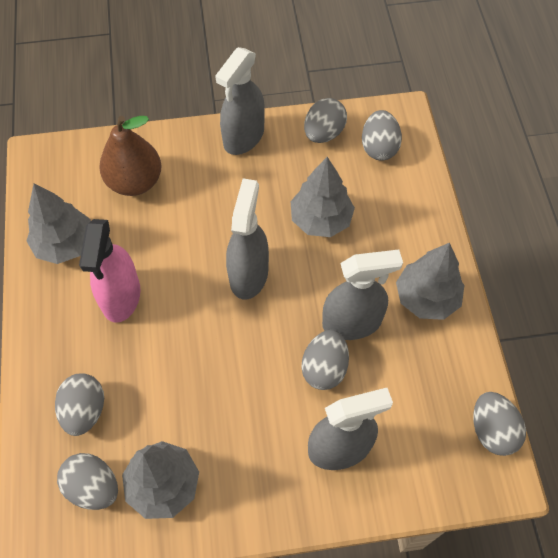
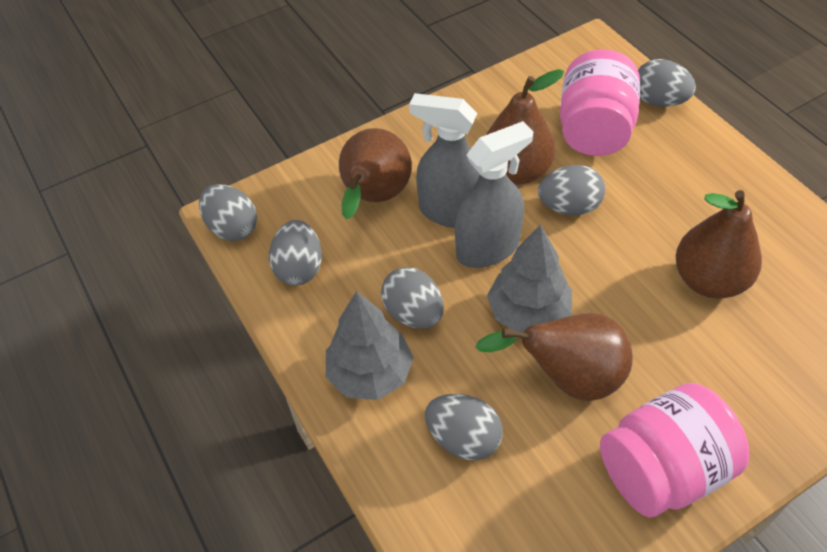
brown pear: [99,116,161,196] = 1 -> [339,128,412,219] [475,313,633,401] [486,69,564,185] [676,190,762,298] = 4
grey spray bottle: [215,47,265,155] [226,178,269,299] [308,388,393,470] [322,250,403,340] = 4 -> [409,93,479,228] [455,121,534,268] = 2
grey tree: [27,184,91,264] [122,441,199,519] [290,157,355,237] [396,243,464,320] = 4 -> [326,291,414,400] [487,224,572,333] = 2
pink jar: none = 0 -> [560,49,640,156] [600,383,749,518] = 2
pink spray bottle: [79,219,140,323] = 1 -> none = 0

